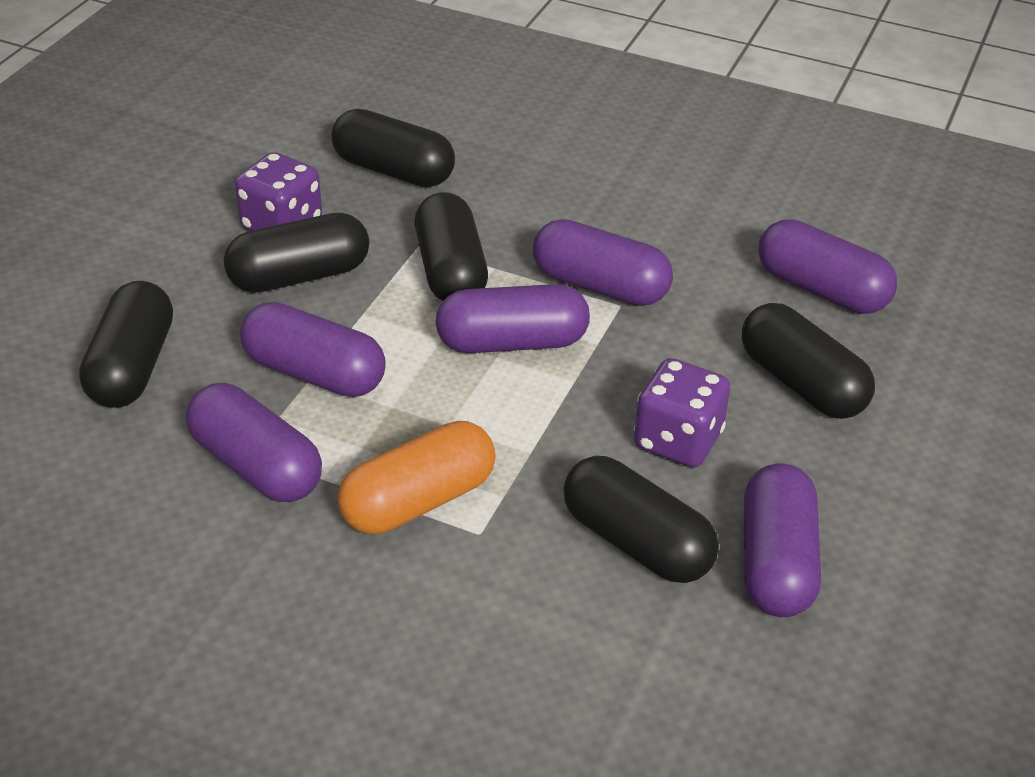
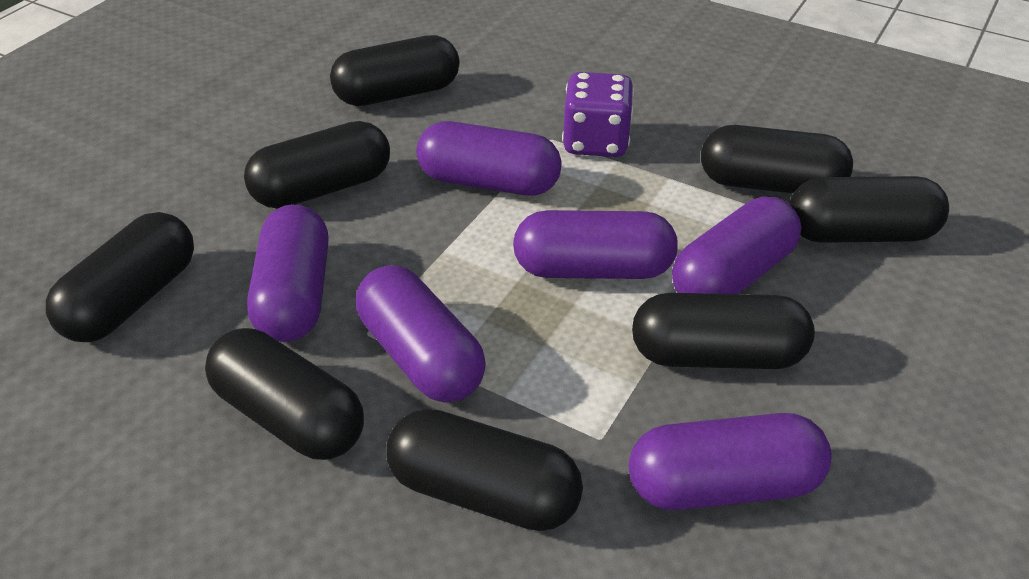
black capsule: [79,281,173,408] [224,212,369,293] [331,109,455,187] [415,192,488,301] [563,456,719,583] [742,303,875,419] = 6 -> [46,212,194,342] [205,328,364,460] [244,121,390,208] [330,35,460,106] [386,409,583,531] [632,293,815,369] [701,125,853,194] [789,176,949,243] = 8
orange capsule: [338,421,496,534] = 1 -> none = 0
purple dice: [235,152,322,231] [634,358,730,467] = 2 -> [562,72,634,157] = 1

